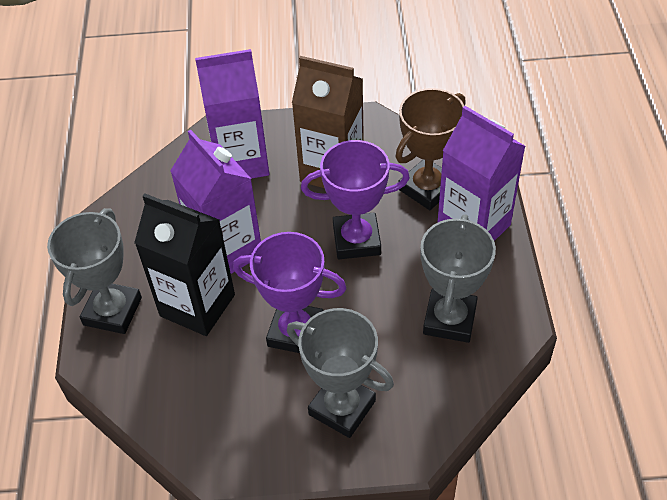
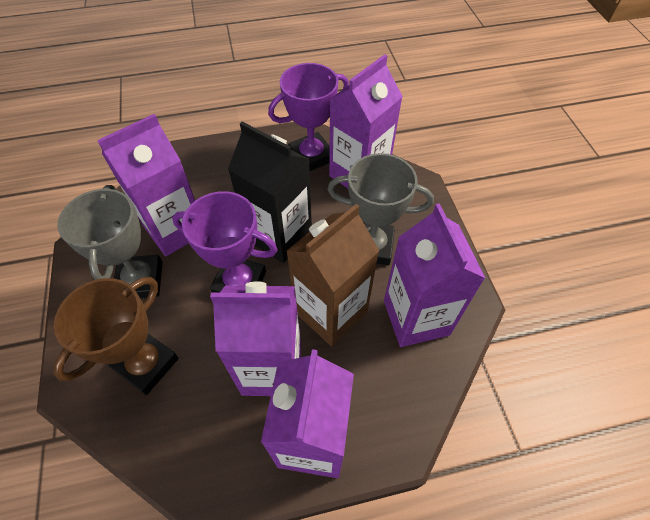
grey trophy: [47,208,142,334] [287,308,394,438] [421,215,496,343] = 3 -> [57,185,163,298] [327,153,434,265] = 2
purple carton: [170,130,261,274] [195,49,269,179] [437,106,525,241] = 3 -> [97,114,195,256] [210,281,301,396] [261,349,354,478] [329,54,403,188] [384,203,485,347] = 5

